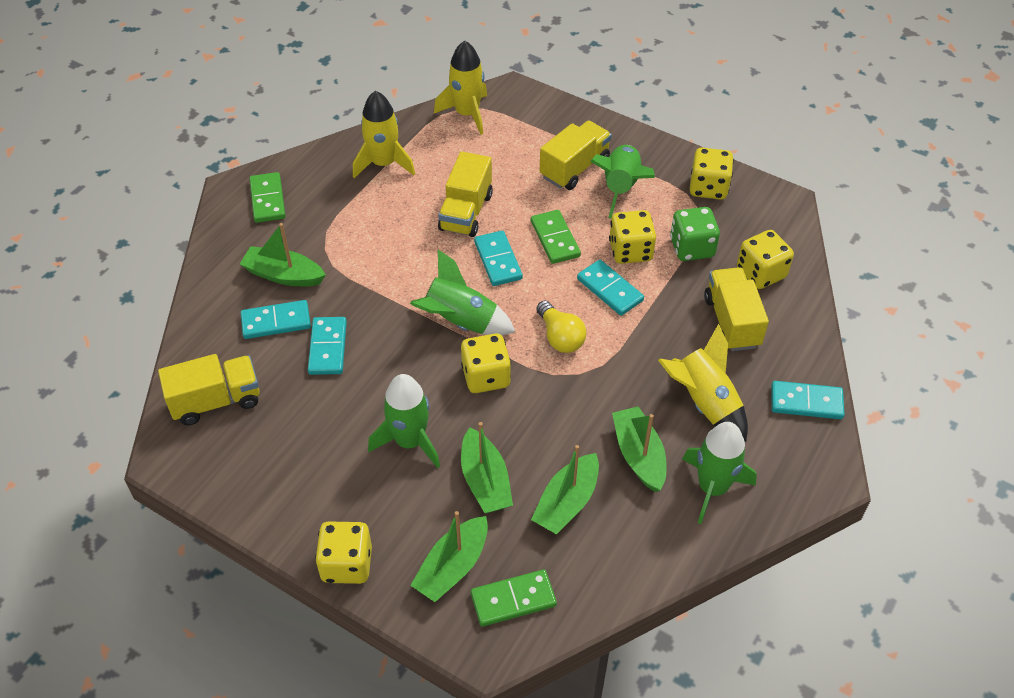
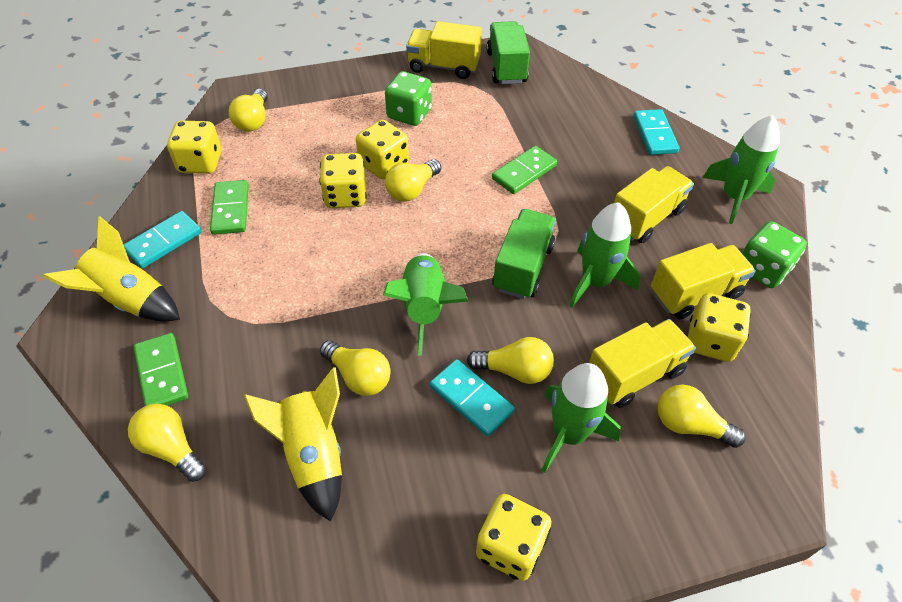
green boat: [240,223,326,286] [410,511,488,602] [461,422,513,513] [531,445,599,534] [612,406,666,492] = 5 -> none = 0
green dice: [670,207,720,261] = 1 -> [385,71,432,126] [742,221,807,288] = 2
green truck: none = 0 -> [487,21,530,84] [492,209,556,299] = 2
turquoise domino: [241,300,311,339] [308,317,347,375] [474,231,523,286] [577,260,644,316] [771,381,845,419] = 5 -> [123,211,202,268] [430,359,515,437] [634,109,679,155] = 3
yellow light bulb: [536,300,587,353] = 1 -> [128,404,207,482] [229,89,267,132] [320,340,391,396] [385,159,441,202] [467,337,554,384] [658,384,746,448] = 6
yellow rocket: [353,90,415,178] [434,41,487,135] [658,324,748,442] = 3 -> [43,217,180,322] [244,367,342,521] = 2

